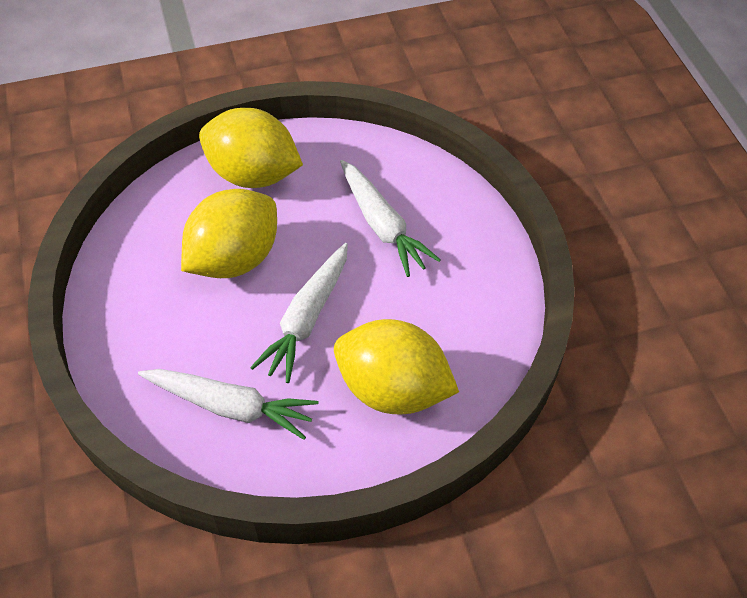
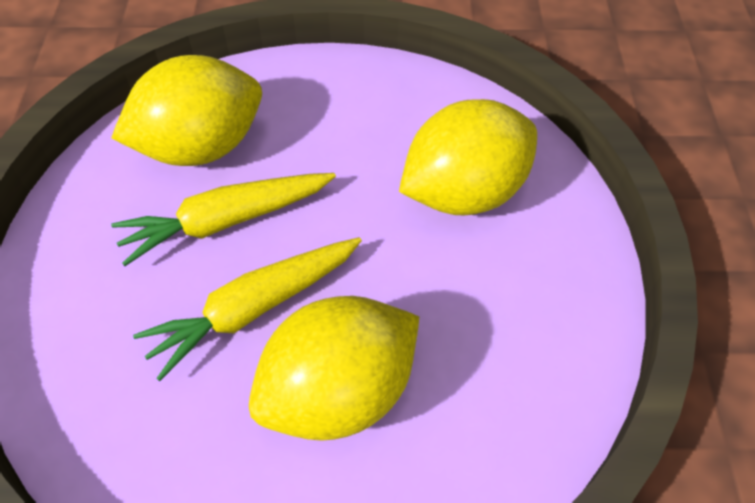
white carrot: [138,369,318,440] [250,243,348,383] [340,160,441,277] = 3 -> none = 0
yellow carrot: none = 0 -> [111,173,336,266] [133,237,362,381] = 2

